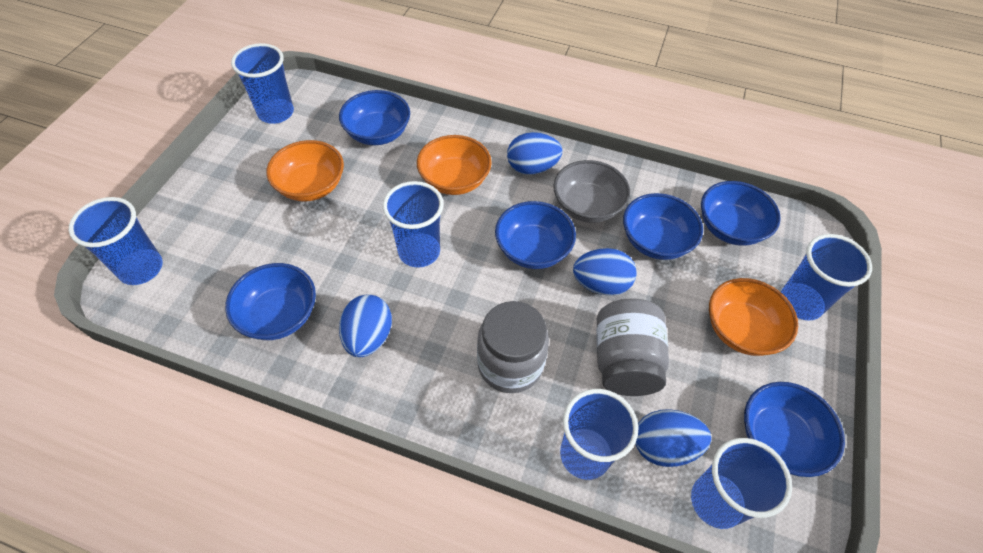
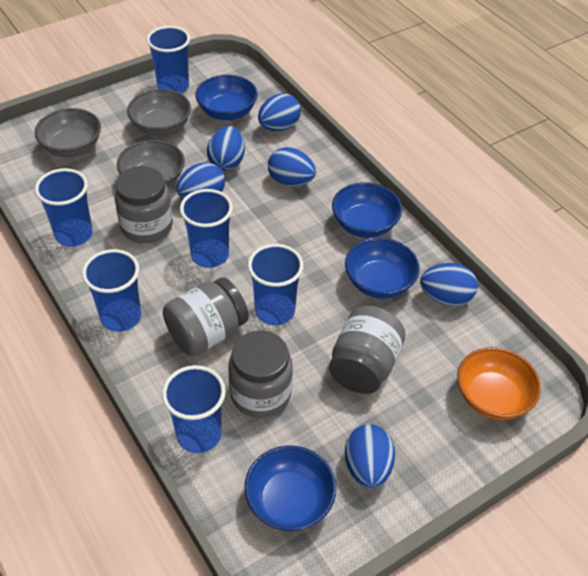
blue bowl: [225,263,316,340] [339,90,410,145] [495,201,576,269] [623,193,703,260] [701,181,781,246] [744,382,845,477] = 6 -> [195,75,258,120] [244,445,336,531] [332,182,402,238] [345,238,420,299] = 4
blue egg: [339,294,392,357] [507,132,562,175] [573,248,637,296] [635,409,711,467] = 4 -> [177,162,225,199] [207,126,245,171] [258,93,301,131] [268,147,316,186] [345,424,395,488] [420,263,478,306] = 6
grey bowl: [553,160,630,223] = 1 -> [34,108,101,157] [117,140,185,187] [127,89,191,136] = 3
grey jar: [477,301,549,393] [596,298,669,396] = 2 -> [114,166,173,243] [163,277,249,356] [228,330,293,418] [329,306,405,394] = 4
orange bowl: [266,140,344,201] [417,135,492,195] [709,278,798,356] = 3 -> [457,347,541,420] = 1

